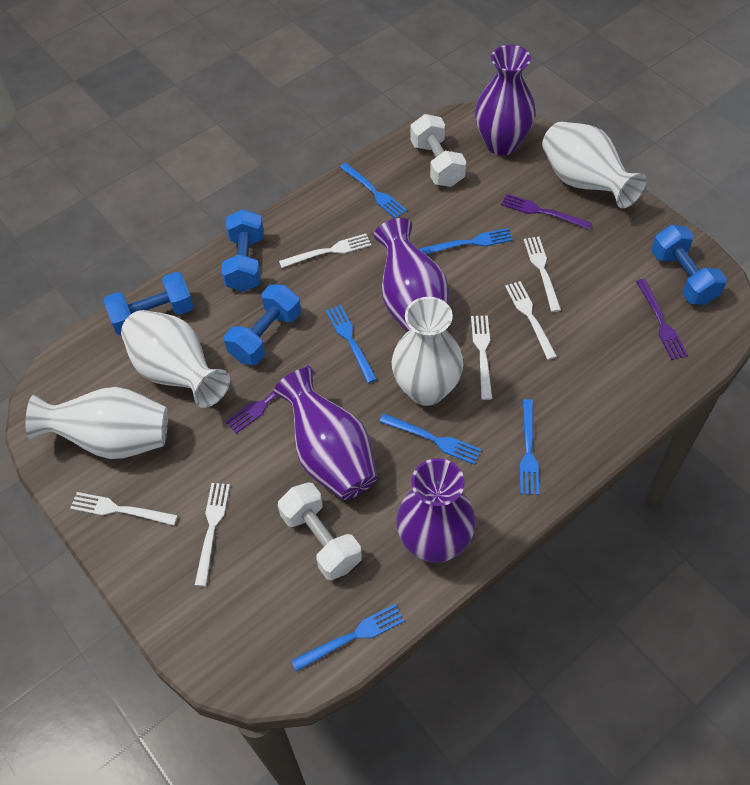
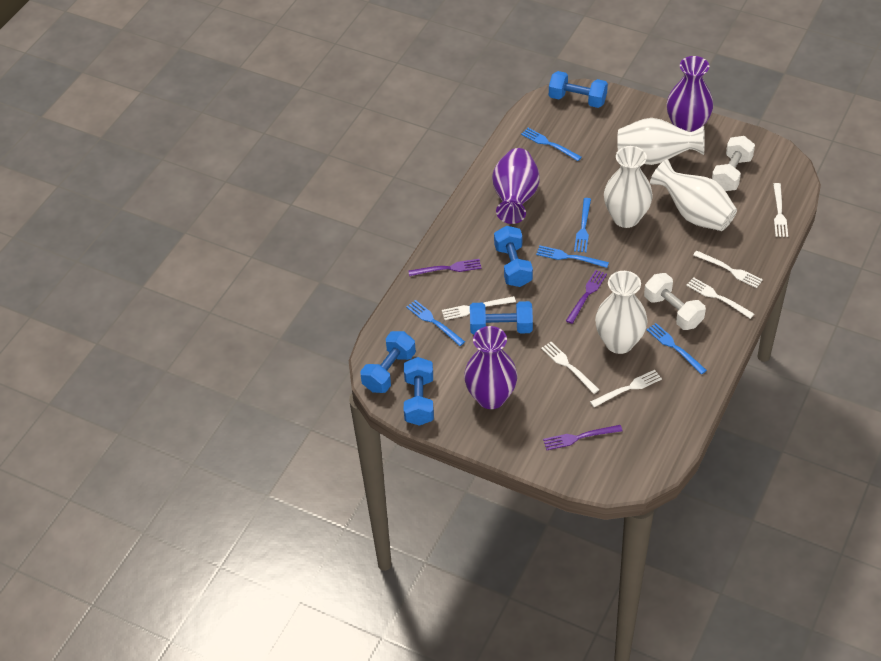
blue dumbbell: [103,272,194,335] [221,209,264,292] [224,284,301,365] [651,225,727,305] = 4 -> [360,331,416,393] [404,357,434,426] [470,301,533,335] [494,226,533,287] [549,71,608,108] = 5
blue fork: [291,604,404,672] [326,305,377,383] [340,163,407,218] [379,413,481,464] [420,228,513,255] [520,399,539,495] = 6 -> [406,300,465,346] [521,128,582,161] [536,246,609,268] [574,198,591,252] [647,323,707,374] = 5
purple vase: [274,368,377,500] [374,218,449,332] [396,458,476,563] [475,45,536,155] = 4 -> [464,326,517,409] [492,148,540,224] [667,56,713,132] = 3

